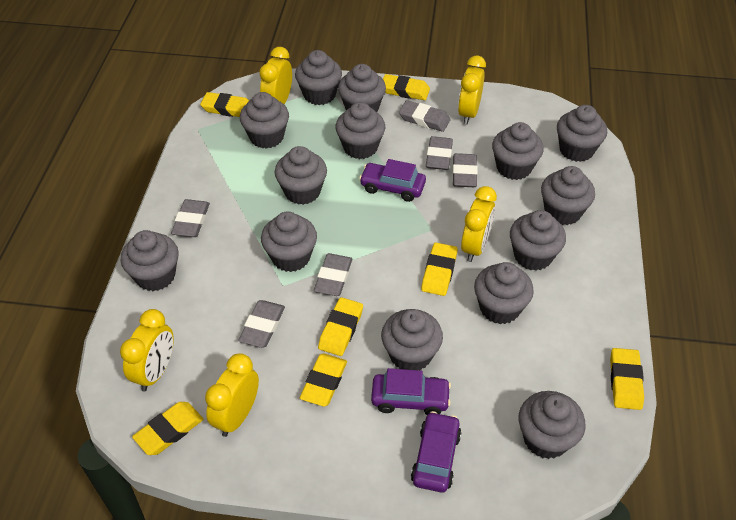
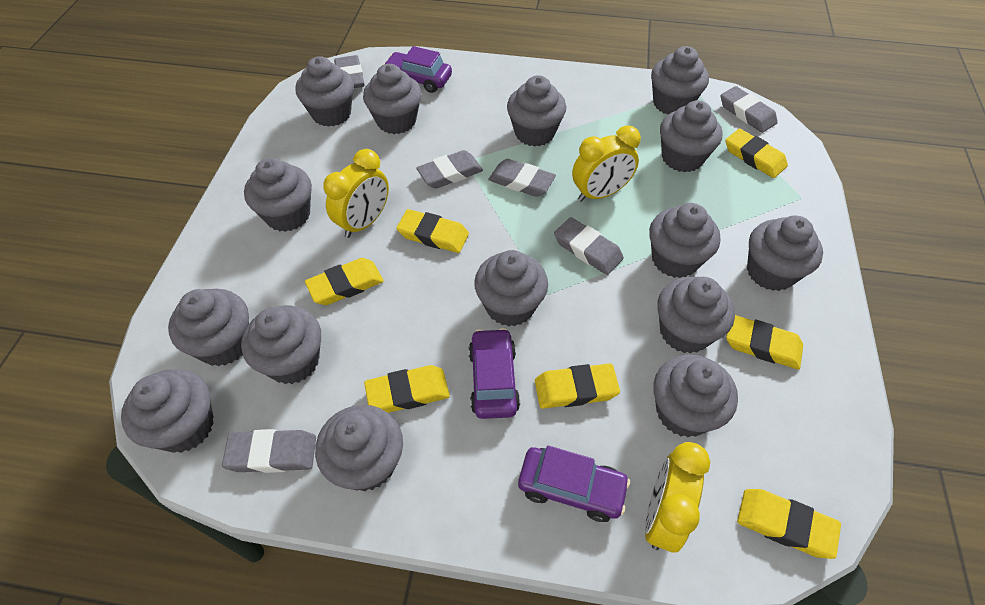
grey cupcake: [121,230,179,291] [240,92,289,149] [261,211,317,272] [275,146,327,205] [295,50,342,105] [336,102,385,159] [338,64,386,112] [381,309,443,371] [474,262,534,324] [492,122,544,180] [510,210,566,271] [519,391,586,459] [541,166,595,225] [557,105,607,162] = 14 -> [121,369,214,453] [168,289,249,366] [241,306,322,384] [244,158,312,232] [295,56,354,127] [315,405,403,491] [363,64,422,134] [474,250,548,327] [507,75,566,147] [649,203,720,278] [651,46,709,115] [654,355,738,437] [657,277,735,354] [660,100,723,172] [747,215,823,291] = 15
yellow clock: [120,309,174,392] [205,353,259,437] [259,47,292,104] [458,56,486,124] [461,186,497,262] = 5 -> [323,149,389,238] [572,125,641,202] [645,442,710,553] = 3

